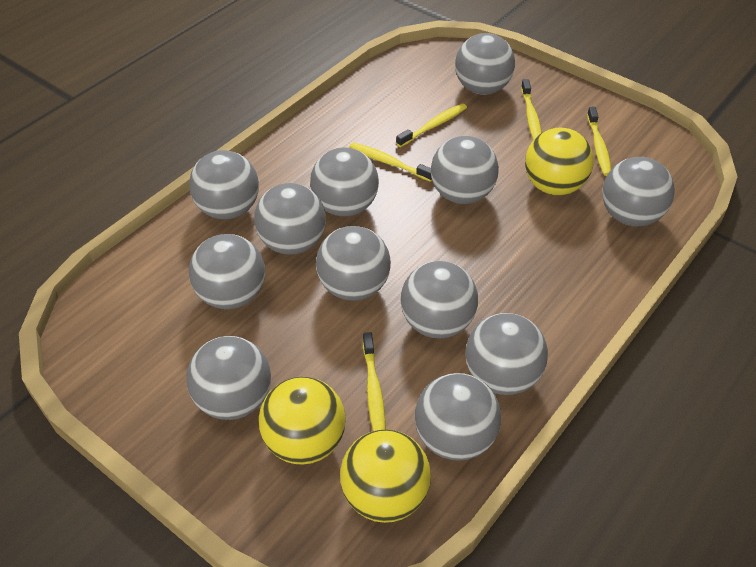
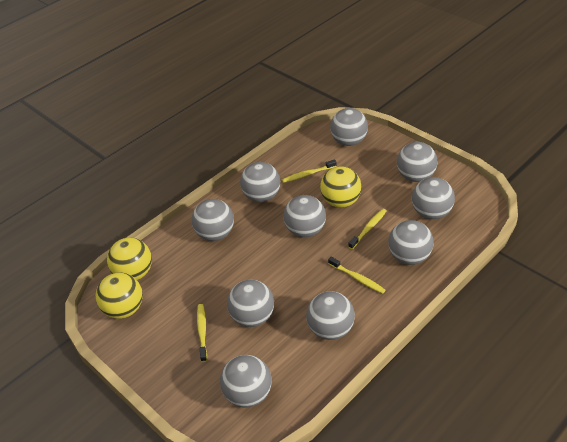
grey ball: [187,336,271,420] [189,150,259,219] [189,234,265,309] [254,183,326,255] [310,147,379,216] [316,226,391,301] [400,261,478,339] [415,373,501,461] [431,136,499,204] [455,33,515,95] [465,313,548,395] [602,157,675,226] = 12 -> [192,199,234,241] [220,355,272,407] [227,280,274,327] [240,162,280,202] [283,195,326,237] [306,291,355,340] [330,108,368,146] [388,220,434,265] [397,142,438,182] [412,177,455,219] = 10
yellow toothbrush: [349,142,432,182] [363,332,385,431] [396,103,467,147] [521,79,542,140] [587,107,611,176] = 5 -> [197,304,207,362] [282,159,337,183] [328,257,386,294] [349,209,387,249] = 4

